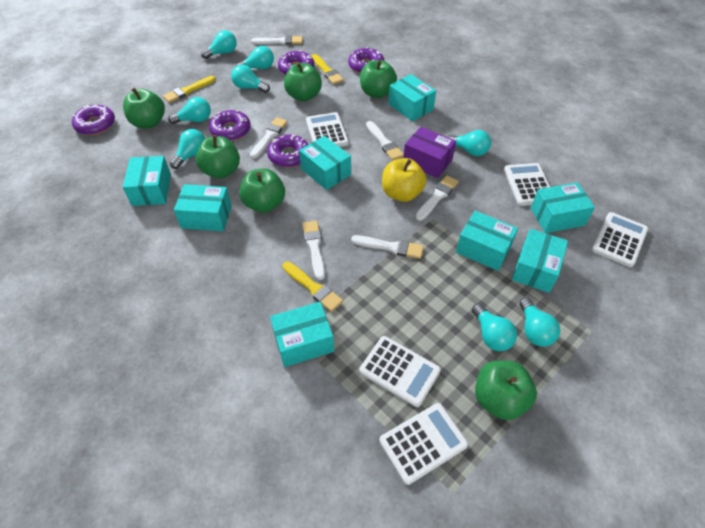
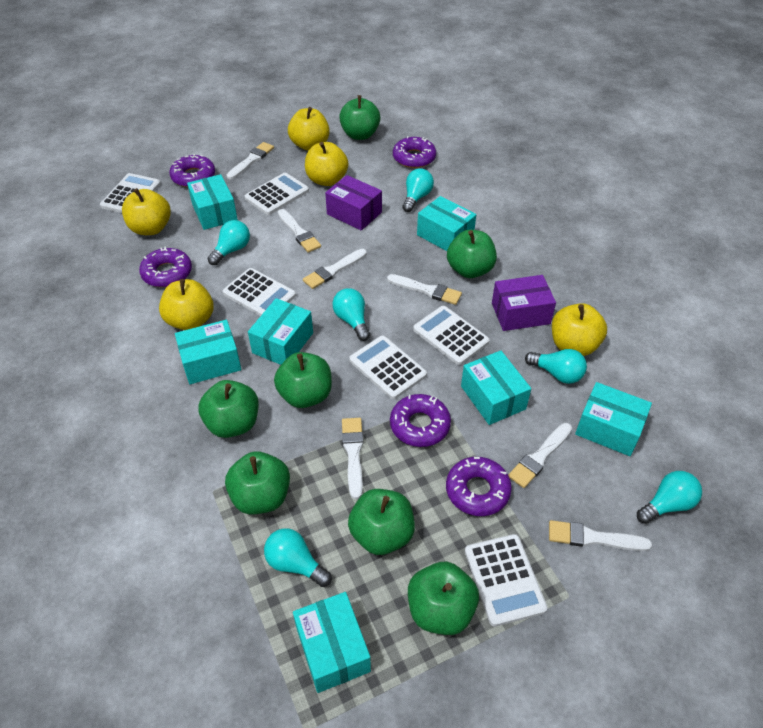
green apple: [123,88,165,129] [195,135,240,179] [239,168,285,213] [284,62,322,101] [360,60,397,98] [475,361,537,420] = 6 -> [198,380,259,438] [225,451,290,514] [274,352,332,408] [339,95,381,140] [348,489,415,555] [408,562,479,635] [447,230,497,278] = 7
purple box: [403,127,456,178] = 1 -> [325,175,382,231] [492,275,556,331] = 2
turquoise box: [123,156,171,206] [174,184,232,231] [270,302,334,367] [299,136,351,190] [388,74,436,121] [456,211,518,271] [512,229,568,293] [530,182,595,233] = 8 -> [175,320,241,384] [187,174,238,230] [248,298,313,365] [293,592,371,693] [417,196,476,251] [461,350,531,425] [575,382,652,456] = 7
turquoise light bulb: [168,97,211,124] [170,129,205,169] [201,30,237,59] [231,65,270,93] [236,46,274,69] [448,130,491,156] [472,303,517,351] [519,298,560,347] = 8 -> [207,220,250,265] [264,528,332,587] [332,288,370,341] [402,168,434,212] [525,349,587,384] [637,471,702,524] = 6
white brush: [250,117,287,159] [251,35,303,45] [302,221,325,280] [351,235,424,259] [366,121,404,161] [415,175,459,221] = 6 -> [226,142,274,180] [278,209,321,252] [303,249,367,289] [342,418,364,499] [387,274,462,305] [508,423,572,488] [549,520,652,551] = 7
white calculator: [306,112,349,147] [359,336,441,407] [379,403,468,485] [504,163,550,206] [592,212,648,267] = 5 -> [100,173,161,213] [223,268,296,316] [245,173,309,215] [349,336,427,399] [413,306,490,365] [465,534,548,627] = 6
yellow apple: [382,158,427,202] = 1 -> [122,188,171,235] [159,279,214,330] [288,107,330,151] [305,142,348,186] [552,303,607,356] = 5
yellow brush: [163,76,216,103] [282,262,343,312] [312,54,344,84] = 3 -> none = 0

